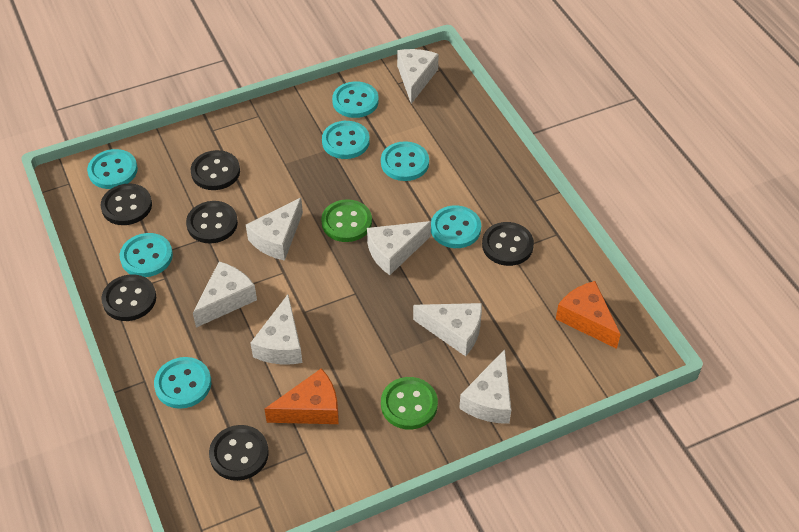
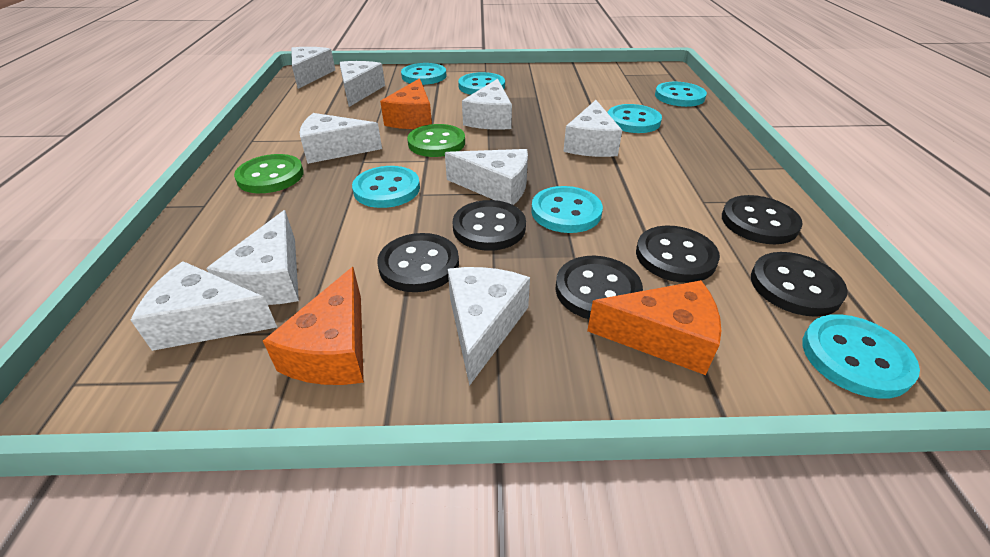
orange cheese: [264,368,339,424] [556,281,621,349] = 2 -> [263,267,364,385] [380,78,432,129] [587,280,721,375] = 3
white cheese: [193,262,257,328] [246,198,303,261] [250,295,302,364] [367,221,431,275] [397,49,439,104] [413,303,482,356] [459,349,511,424] = 7 -> [131,261,277,351] [206,210,299,305] [291,47,335,89] [299,113,382,164] [339,61,385,107] [445,149,528,205] [448,267,530,386] [462,79,512,130] [563,100,622,157] = 9

